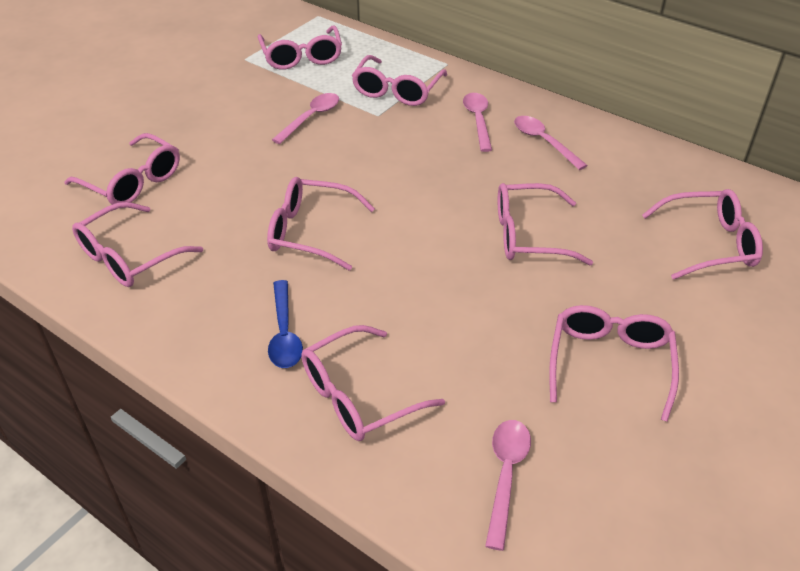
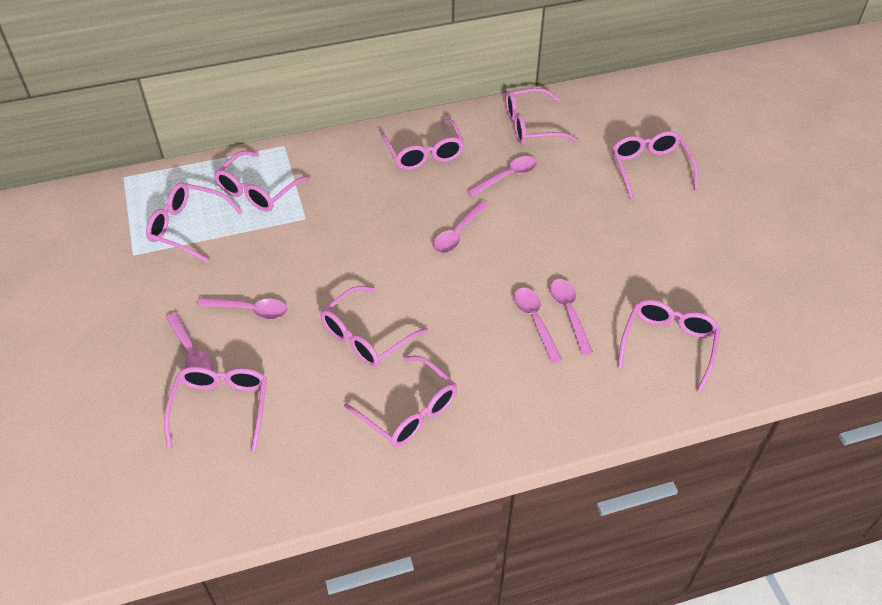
blue spoon: [268,280,303,368] = 1 -> none = 0
pink spoon: [272,93,339,144] [463,93,492,152] [485,420,531,551] [514,116,588,170] = 4 -> [166,312,214,371] [197,297,288,319] [433,201,489,253] [467,156,537,197] [514,288,562,363] [550,279,593,355] = 6

